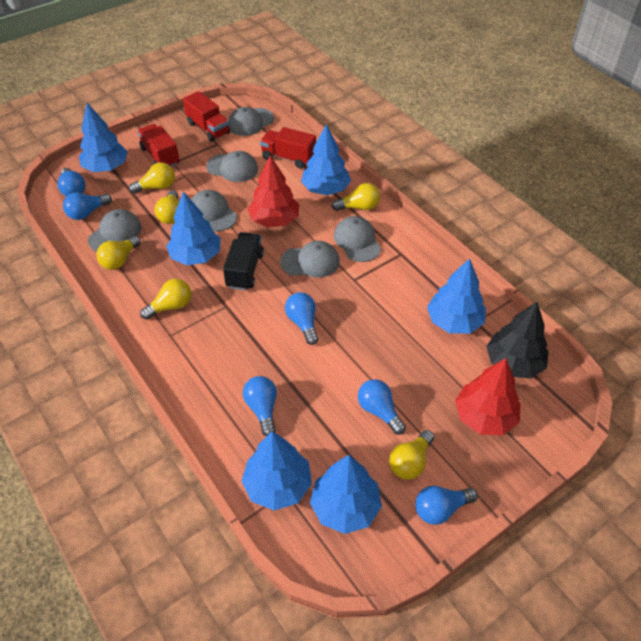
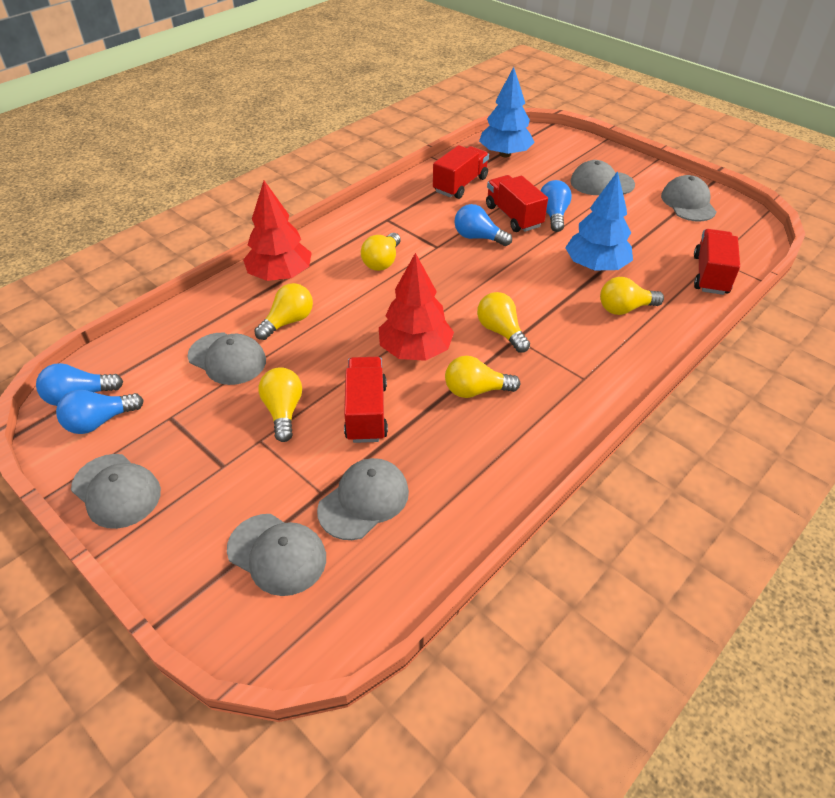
black tree: [486,302,549,378] = 1 -> none = 0
black truck: [223,232,264,291] = 1 -> none = 0
blue light bulb: [57,168,85,196] [63,193,112,220] [243,376,277,437] [285,292,318,345] [358,379,406,435] [415,486,477,525] = 6 -> [36,363,123,406] [56,390,144,434] [454,204,512,246] [540,180,572,232] = 4
blue tree: [79,103,128,172] [167,191,221,265] [242,431,312,511] [301,124,351,195] [310,455,382,534] [427,258,486,334] = 6 -> [479,67,535,157] [565,171,633,271] = 2
red truck: [137,124,180,167] [183,91,230,142] [260,127,316,169] = 3 -> [344,357,388,443] [433,145,489,199] [486,175,548,232] [694,229,740,295] = 4

